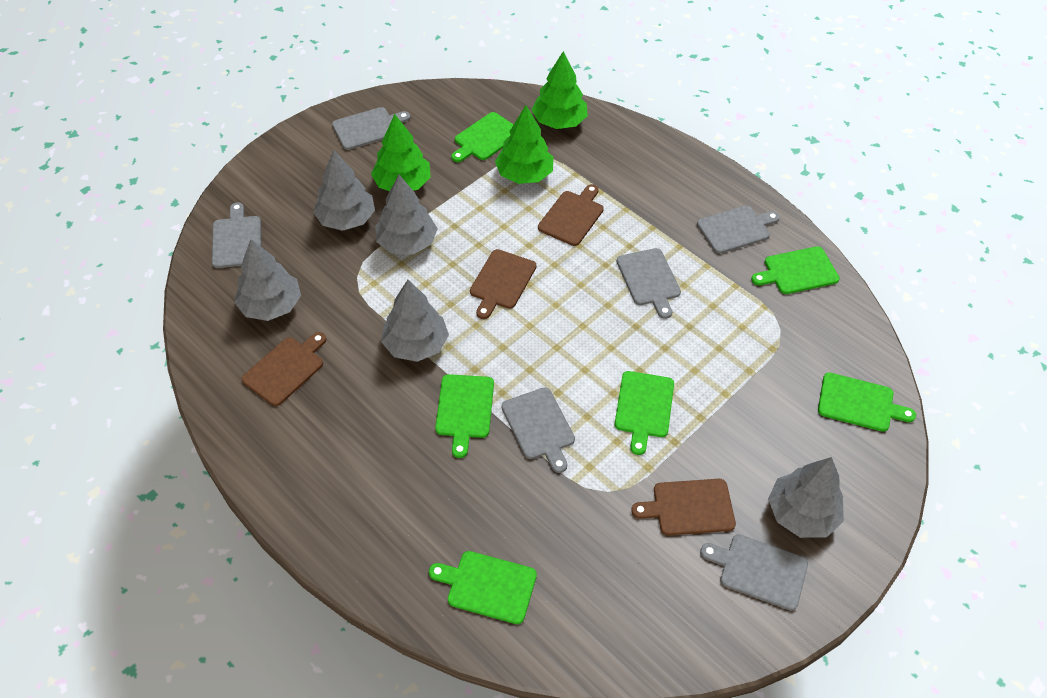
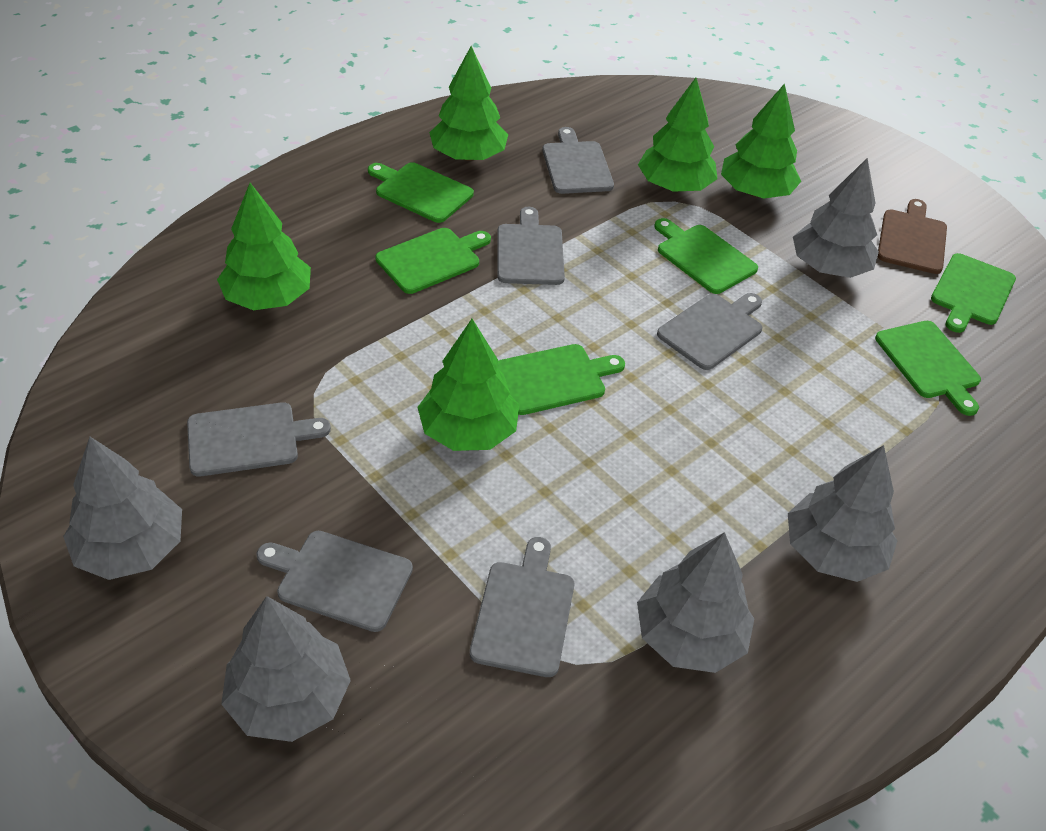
brown cutting board: [242,332,326,406] [470,249,536,319] [538,184,604,246] [631,479,736,536] = 4 -> [878,199,947,274] = 1
green tree: [371,114,431,191] [495,105,553,184] [531,51,588,129] = 3 -> [217,183,311,310] [418,319,519,451] [429,46,508,161] [638,78,718,192] [721,83,801,198] = 5

